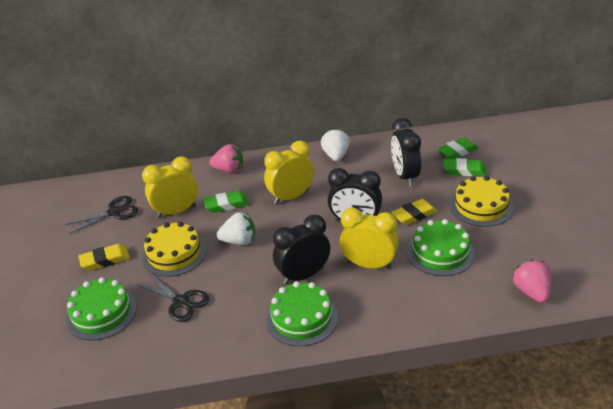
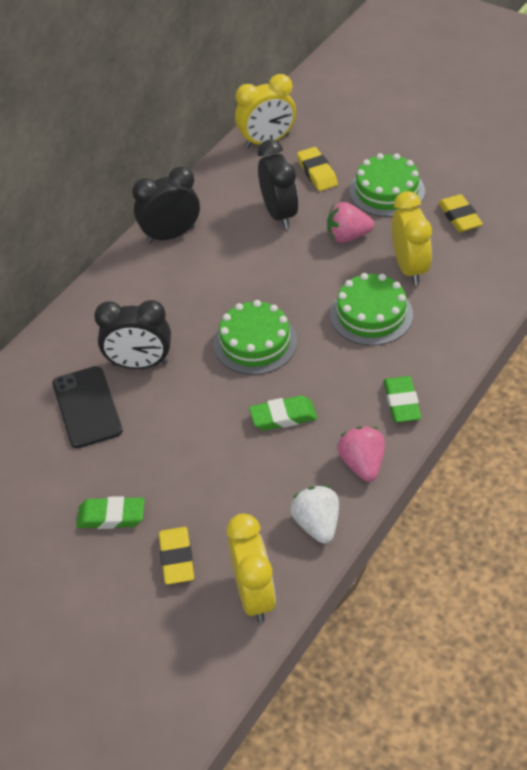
black phone: none = 0 -> [52,366,123,448] = 1
black scissors: [65,196,138,234] [136,273,209,322] = 2 -> none = 0
white strawberry: [217,212,255,245] [321,128,350,161] = 2 -> [290,486,339,544] = 1
yellow cake: [142,222,206,277] [450,176,514,227] = 2 -> none = 0
yellow eraser: [78,244,130,271] [391,199,438,225] = 2 -> [159,527,194,584] [297,147,338,191] [438,194,483,232] = 3

